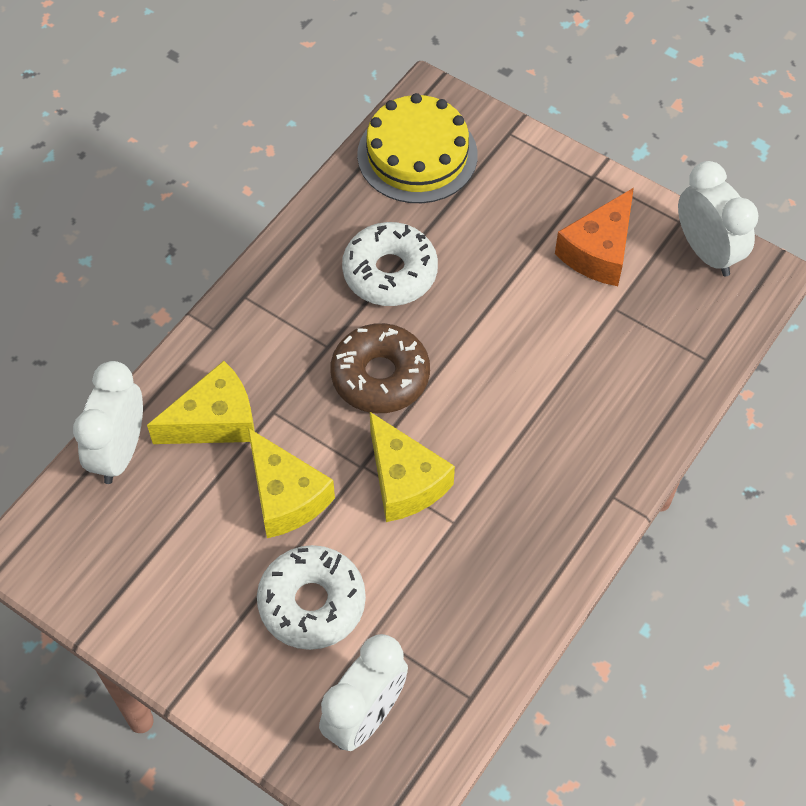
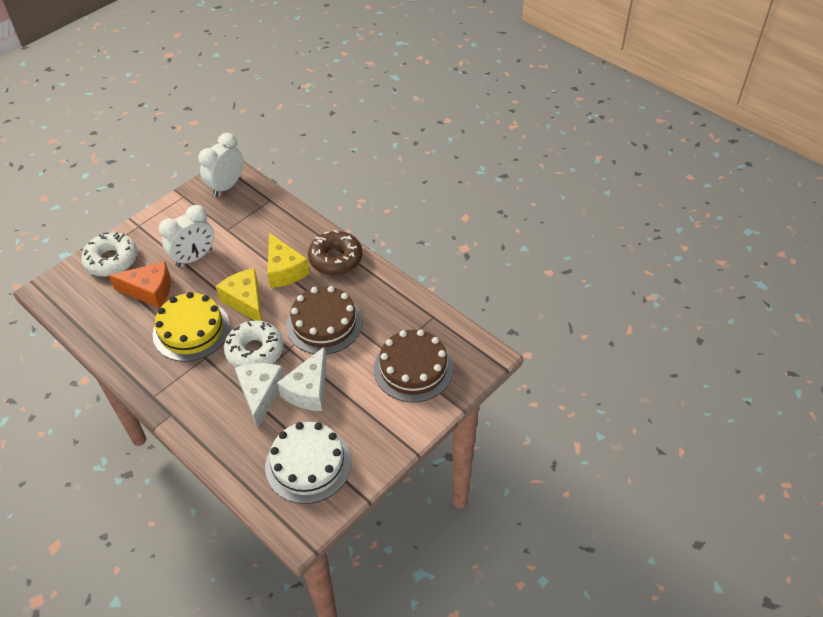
brown cake: none = 0 -> [286,286,362,354] [374,329,453,402] = 2
white cake: none = 0 -> [265,422,351,504] = 1
white cheese: none = 0 -> [235,363,284,429] [277,347,327,411] = 2
white clock: [73,361,143,484] [319,634,408,751] [678,161,759,276] = 3 -> [159,205,214,267] [198,133,243,197] = 2
yellow cheese: [147,361,255,444] [248,428,335,538] [370,412,455,522] = 3 -> [216,268,262,321] [267,233,310,288] = 2

